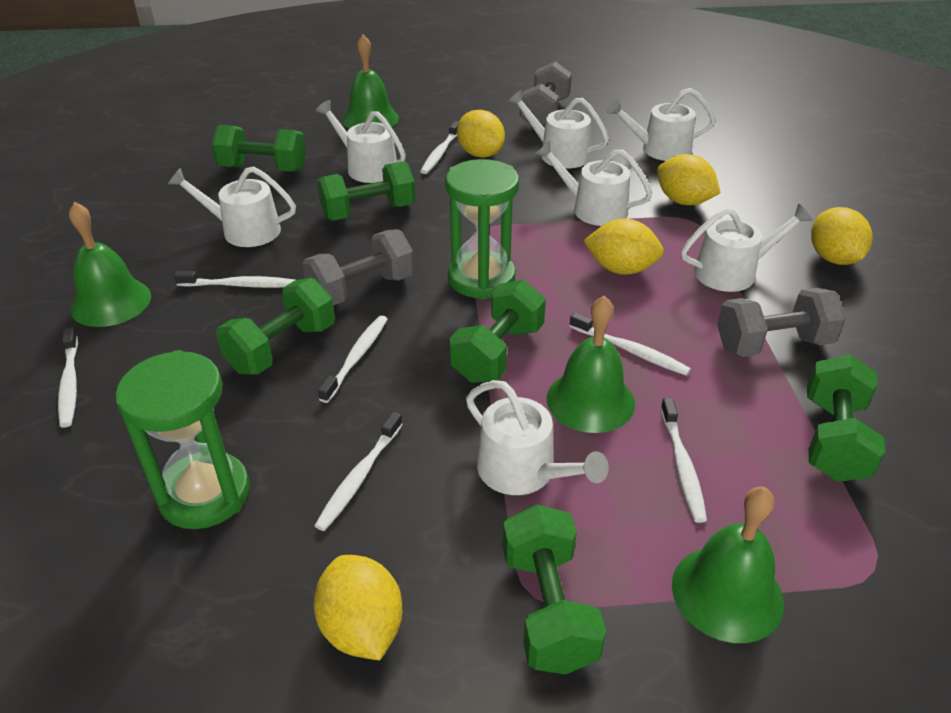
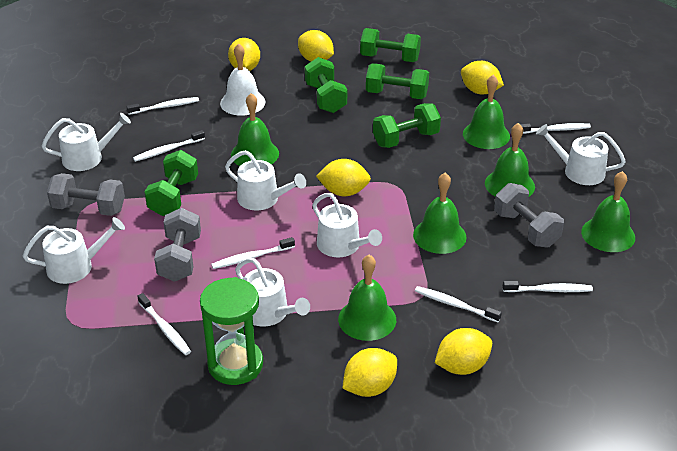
green bell: [69,202,151,327] [342,34,399,129] [547,296,635,433] [672,487,784,643] = 4 -> [231,93,279,166] [338,255,396,341] [413,173,467,254] [463,75,510,149] [485,123,535,197] [581,171,635,252] = 6
green dumbbell: [212,125,306,172] [216,278,335,374] [317,161,415,220] [449,280,546,383] [503,505,606,674] [807,355,886,482] = 6 -> [145,150,198,216] [305,57,347,113] [360,28,421,62] [366,63,429,99] [373,103,441,148] = 5
green hourglass: [116,350,250,529] [445,159,519,299] = 2 -> [200,277,263,385] = 1
white bell: none = 0 -> [220,43,265,116] = 1
white watering can: [168,167,296,247] [316,100,406,183] [466,380,609,495] [508,90,609,168] [536,141,653,226] [606,88,716,161] [681,203,813,292] = 7 -> [23,217,125,284] [41,113,131,171] [225,150,306,210] [235,258,310,326] [312,193,382,257] [536,124,626,185] = 6
yellow lemon: [314,555,402,660] [457,110,505,158] [583,219,664,275] [657,154,721,205] [811,207,873,265] = 5 -> [228,38,260,71] [298,30,334,62] [316,159,371,196] [342,348,397,397] [435,328,492,375] [461,61,504,94] = 6

